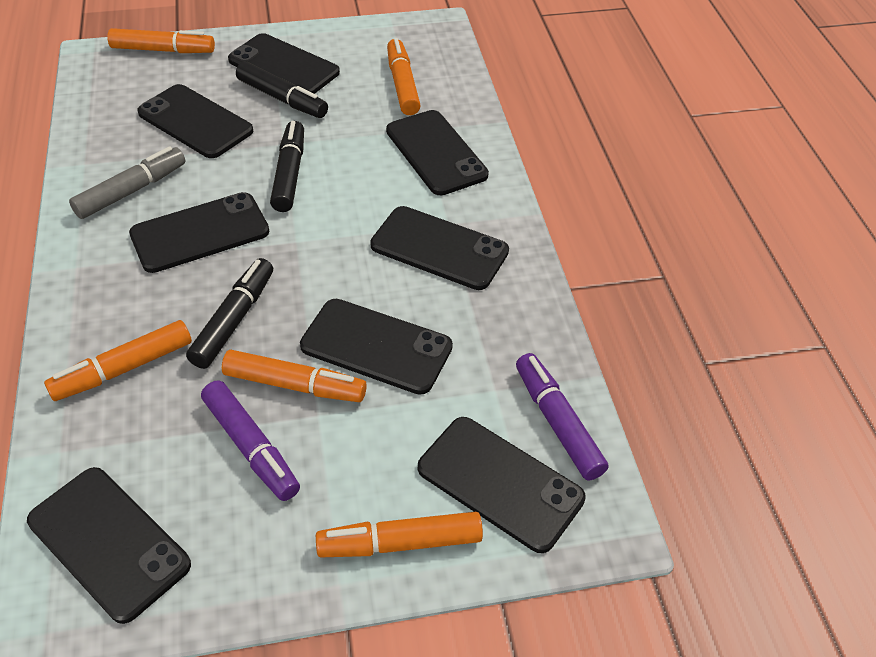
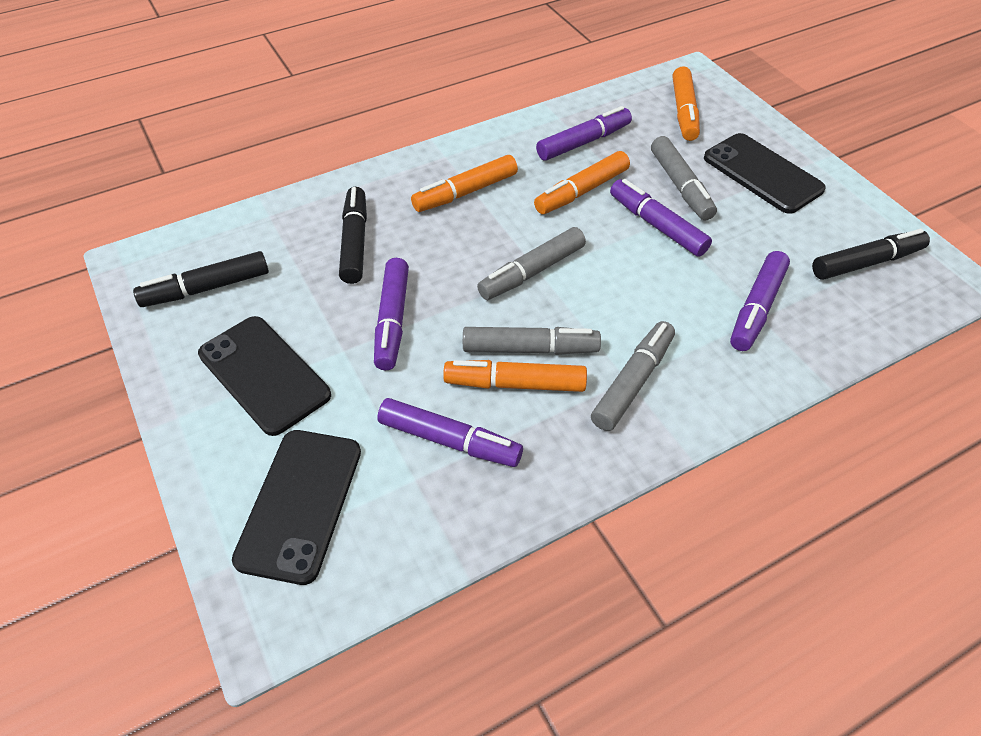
black phone: [27,467,191,624] [129,192,269,273] [137,84,253,158] [228,33,340,94] [300,299,453,395] [370,206,509,290] [386,110,489,195] [418,417,586,553] = 8 -> [198,316,331,436] [232,430,361,585] [704,133,826,214] = 3
grey marker: [69,146,186,219] = 1 -> [463,327,601,355] [477,227,586,300] [591,321,675,431] [651,136,717,220] = 4
orange marker: [44,320,192,401] [107,28,215,53] [222,350,367,402] [316,512,483,557] [387,38,421,115] = 5 -> [411,155,518,212] [443,360,587,392] [534,151,630,214] [673,66,700,141] = 4
purple marker: [201,380,300,501] [516,353,608,480] = 2 -> [374,258,409,370] [377,398,523,467] [536,106,632,160] [610,179,712,257] [730,251,790,351] = 5

